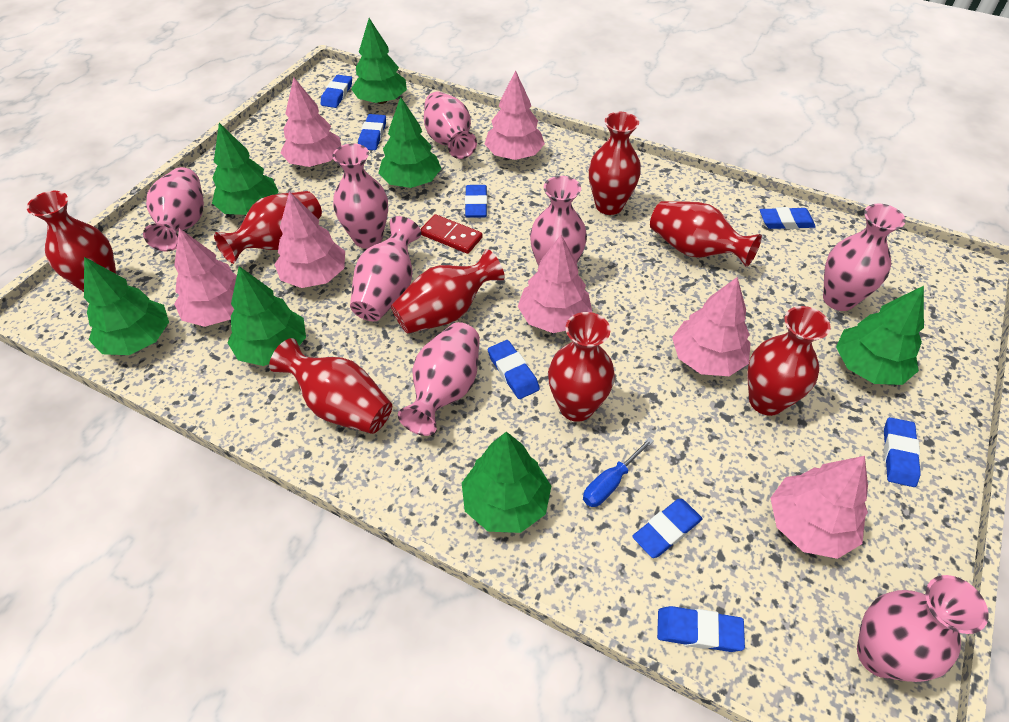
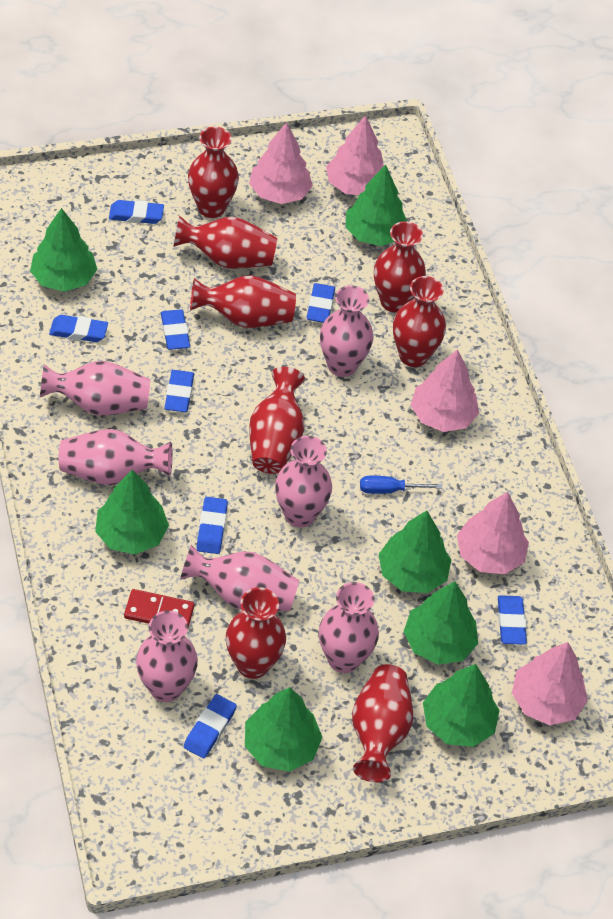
pink tree: [174,228,237,327] [274,191,345,288] [280,77,341,167] [485,70,545,160] [518,235,592,333] [672,277,751,376] [770,456,868,559] = 7 -> [249,122,313,204] [326,115,384,195] [411,349,479,432] [457,492,529,574] [512,642,588,725] = 5
pink vase: [143,167,204,251] [333,143,388,249] [350,216,421,321] [398,322,480,436] [424,92,477,159] [530,176,587,267] [823,204,906,311] [857,575,989,682] = 8 -> [40,361,150,415] [59,429,172,485] [136,610,198,702] [180,545,299,611] [275,436,332,528] [319,582,379,673] [320,285,374,377] = 7

